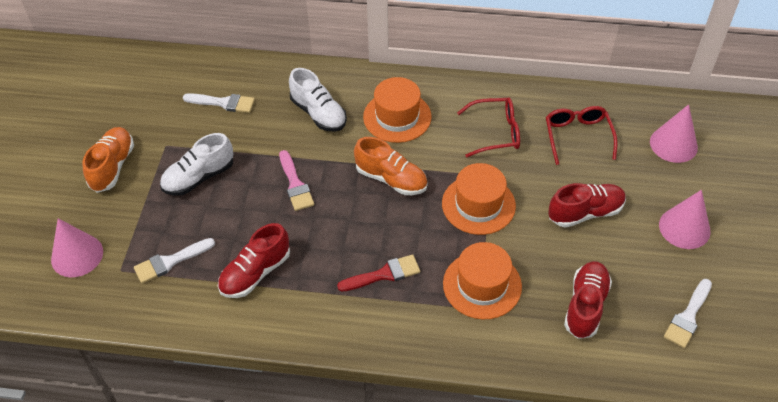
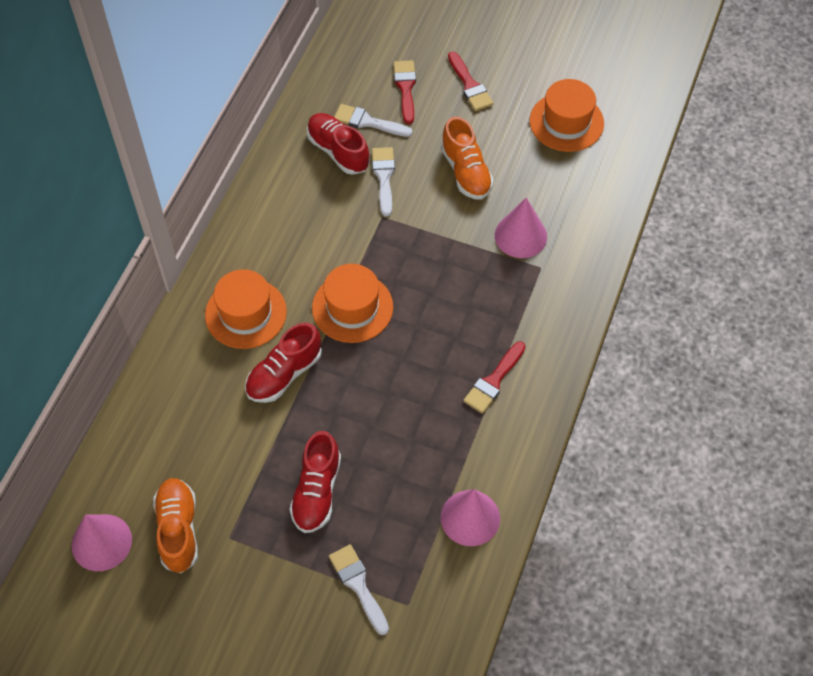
pink brush: [279,150,314,211] = 1 -> none = 0
red brush: [337,254,420,292] = 1 -> [393,60,416,124] [448,51,493,111] [463,342,526,413] = 3
red glasses: [457,97,520,157] [546,106,618,165] = 2 -> none = 0
white shoe: [160,133,233,196] [289,68,347,132] = 2 -> none = 0

